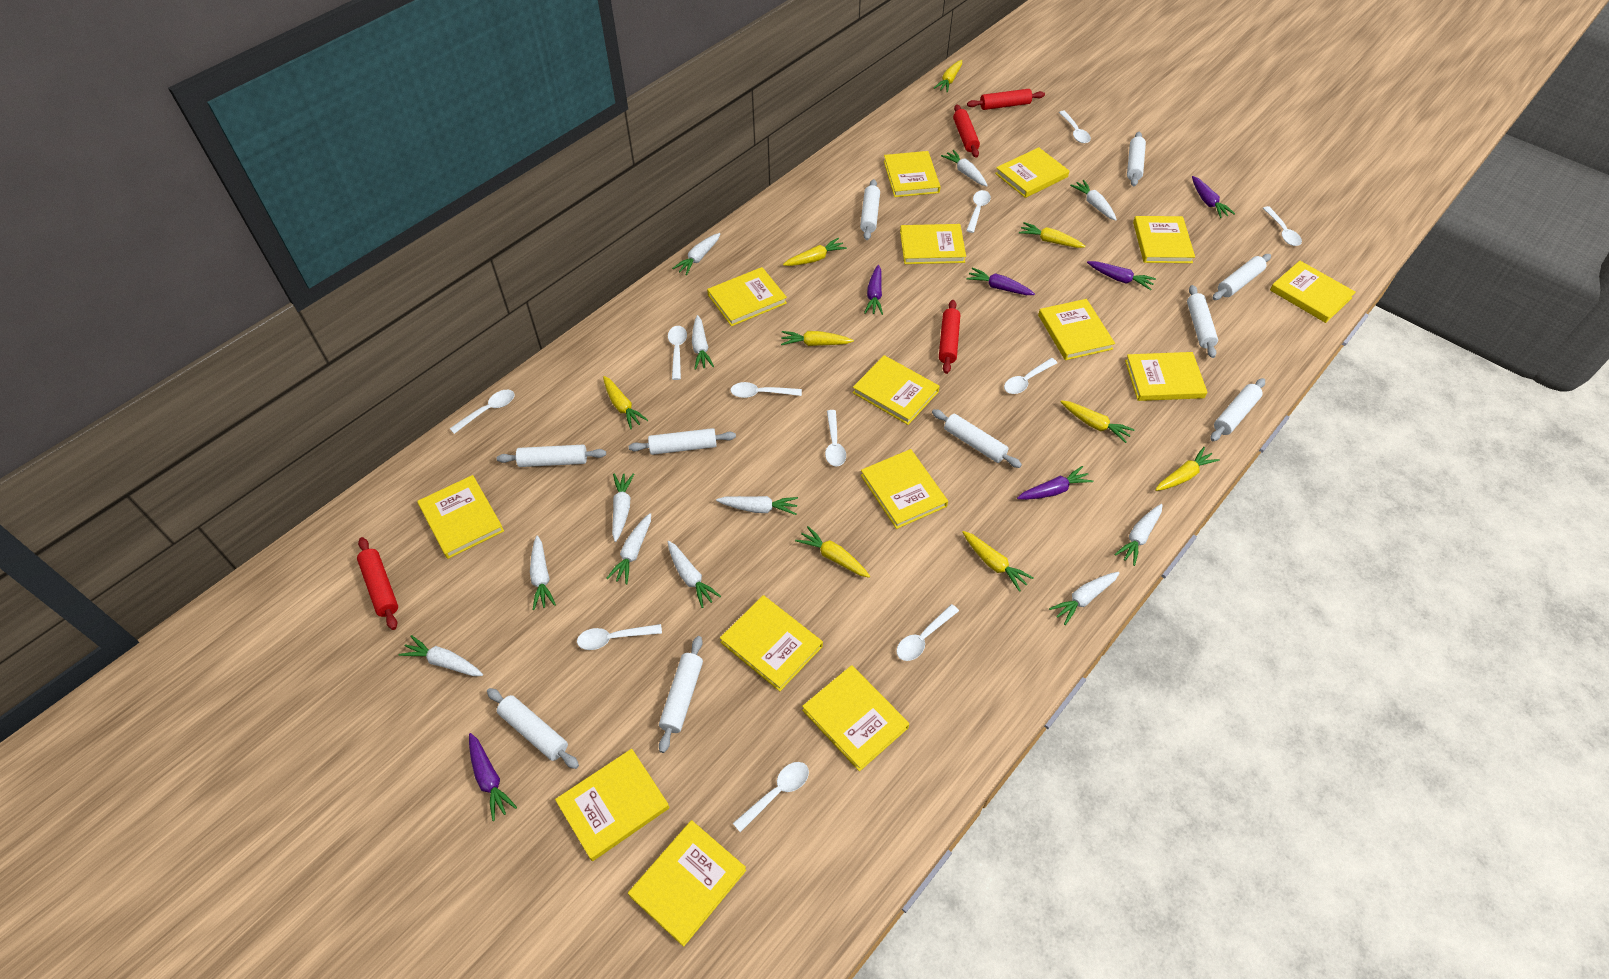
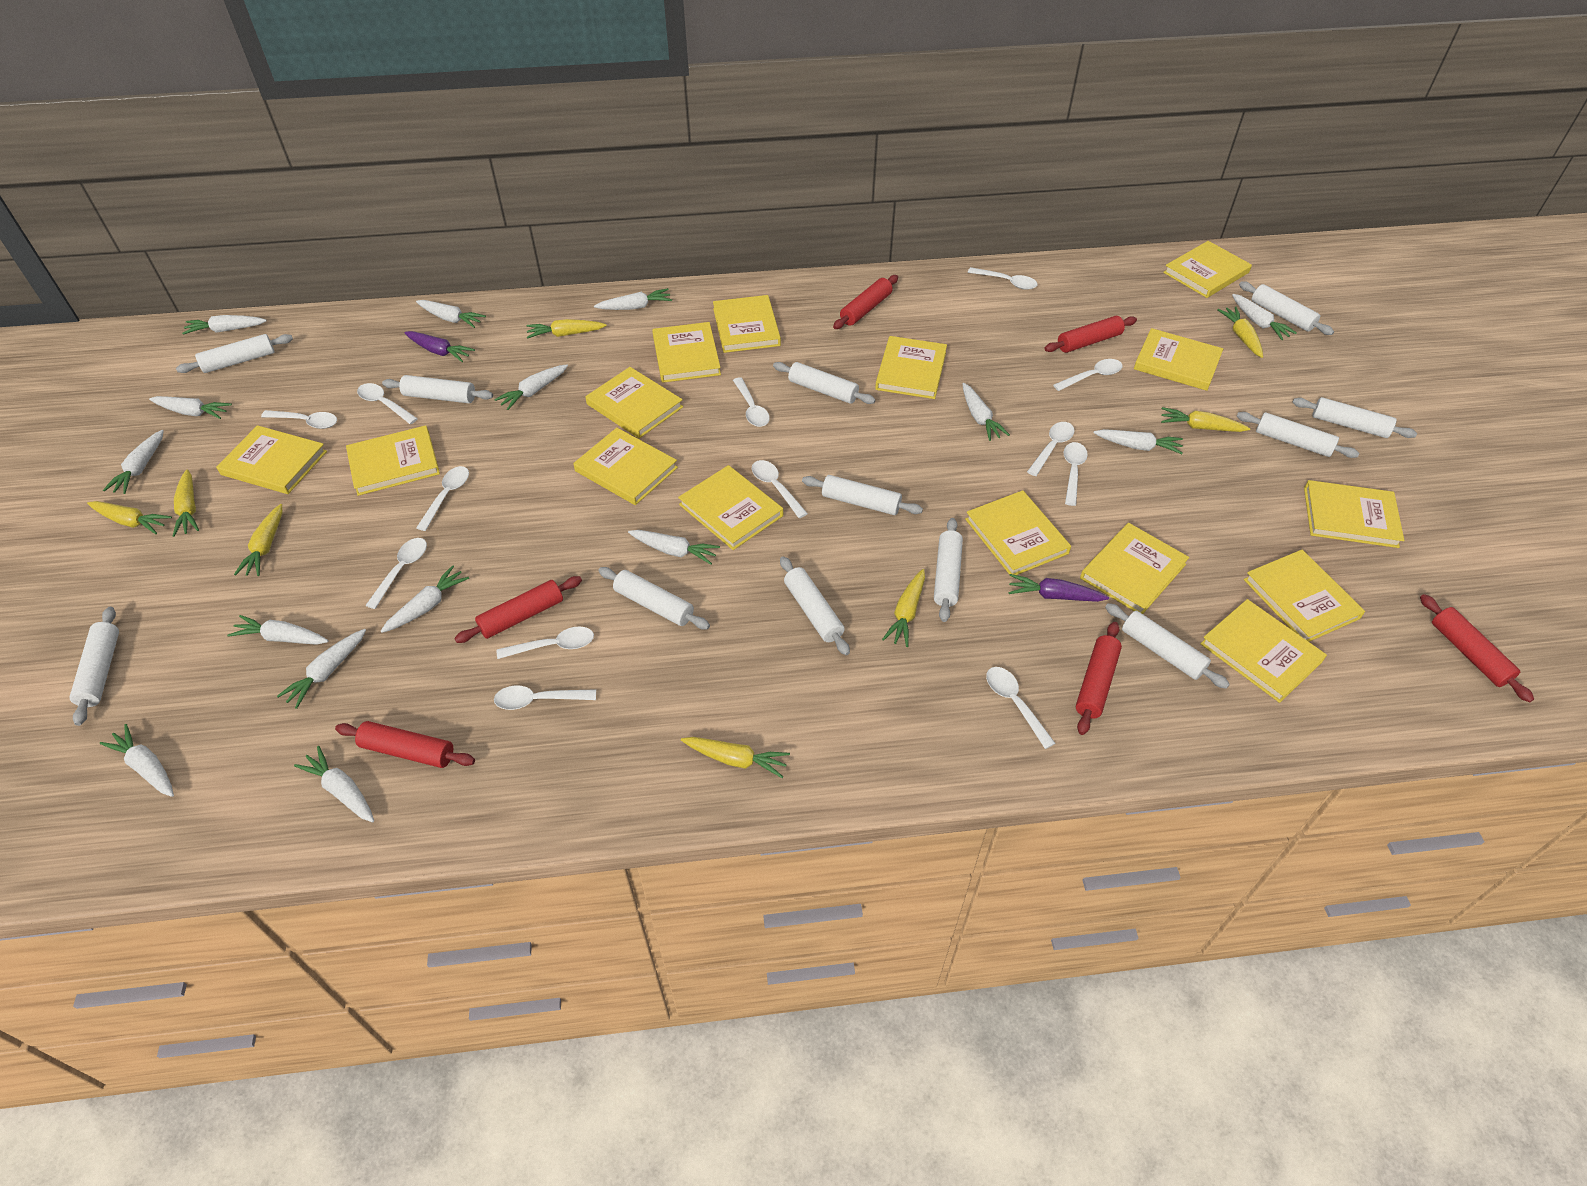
purple carrot: [469,733,517,821] [864,265,883,315] [966,267,1035,295] [1017,466,1093,500] [1087,261,1156,290] [1192,176,1235,218] = 6 -> [404,331,475,362] [1008,574,1109,602] = 2
red rolling pin: [357,537,398,630] [939,300,960,374] [953,104,980,158] [967,89,1045,110] = 4 -> [335,721,475,768] [454,576,582,643] [833,275,898,329] [1044,316,1137,353] [1076,622,1122,735] [1420,594,1534,702] = 6
white carrot: [399,635,483,676] [530,535,556,610] [607,513,651,584] [612,473,634,542] [668,541,721,608] [672,233,720,275] [692,315,714,370] [716,496,798,515] [941,150,988,186] [1049,572,1119,625] [1070,180,1117,221] [1114,504,1163,566] = 12 -> [100,724,174,797] [103,430,164,494] [149,396,232,419] [182,315,267,335] [227,615,329,645] [277,629,366,709] [294,746,374,823] [380,565,469,633] [416,300,486,328] [494,364,568,410] [594,288,672,310] [628,530,720,565] [963,383,1010,441] [1094,429,1183,454] [1232,294,1297,340] = 15
white rolling pin: [487,688,579,769] [496,445,606,467] [629,428,736,455] [659,636,703,753] [860,179,880,240] [932,409,1022,468] [1127,132,1146,186] [1187,285,1218,358] [1211,378,1265,441] [1212,254,1271,300] = 10 -> [69,607,119,726] [176,334,293,373] [382,375,493,403] [598,567,710,630] [773,362,876,404] [780,556,850,655] [802,475,923,515] [934,518,963,622] [1105,603,1230,689] [1237,412,1360,458] [1239,281,1334,335] [1292,397,1417,438] = 12
white spoon: [449,390,515,434] [577,624,662,650] [668,326,687,380] [730,382,802,398] [733,762,809,832] [825,410,846,467] [896,604,959,661] [966,190,991,233] [1004,358,1057,394] [1059,110,1091,143] [1263,206,1302,246] = 11 -> [261,410,337,429] [357,383,418,424] [365,538,427,609] [416,466,469,531] [494,686,596,710] [497,626,594,659] [733,377,770,427] [752,460,808,518] [968,267,1038,290] [986,667,1056,749] [1027,422,1075,476] [1053,359,1123,391] [1064,442,1088,506] = 13
yellow carrot: [603,376,648,429] [781,331,854,346] [783,238,847,266] [795,526,870,578] [933,60,962,93] [962,531,1034,592] [1019,222,1086,248] [1061,400,1135,443] [1155,447,1220,491] = 9 -> [87,501,172,534] [173,469,199,537] [234,504,282,576] [527,319,607,339] [681,737,790,778] [882,569,925,647] [1161,407,1250,432] [1217,306,1263,358] = 8

